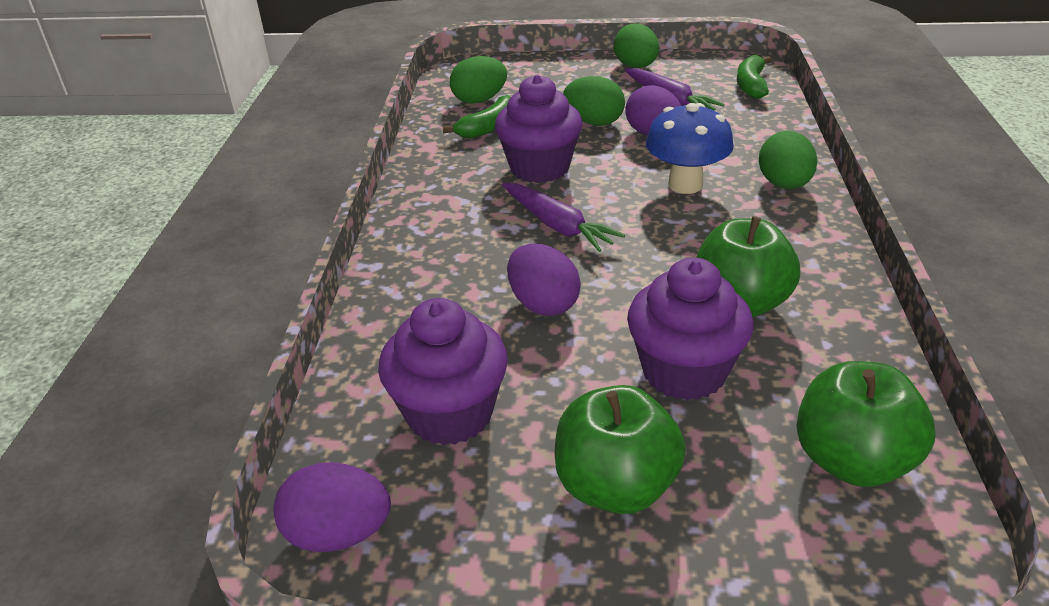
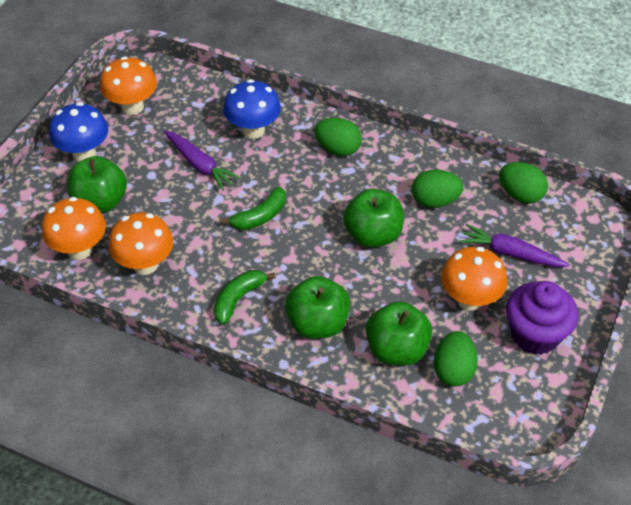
blue mushroom: [646,103,734,194] = 1 -> [49,102,108,162] [223,79,281,139] = 2
green apple: [554,385,686,514] [696,216,800,317] [796,361,936,487] = 3 -> [67,156,127,213] [285,276,350,339] [343,188,404,248] [366,301,432,366] = 4
orange mushroom: none = 0 -> [42,197,106,260] [100,56,157,115] [109,212,173,275] [441,247,507,310] = 4
purple cupcake: [378,298,508,445] [495,74,583,183] [627,257,753,401] = 3 -> [506,281,578,355] = 1
purple egg: [274,462,391,552] [507,244,581,316] [625,85,681,135] = 3 -> none = 0

